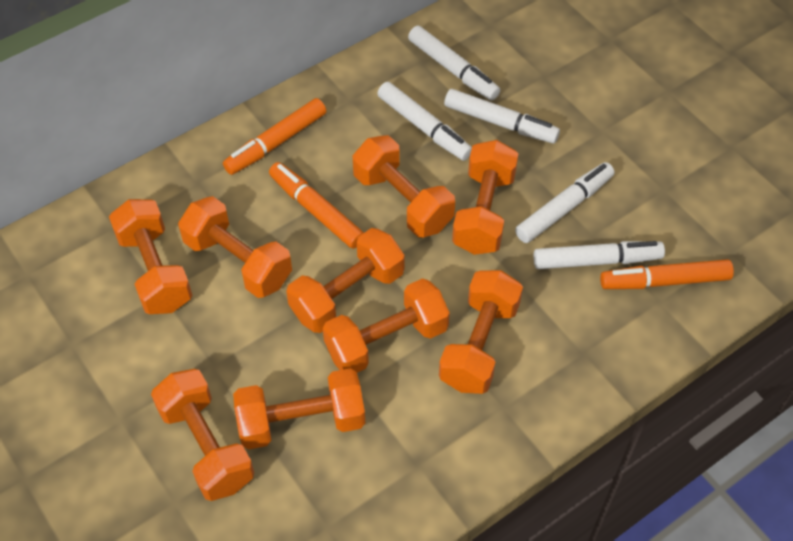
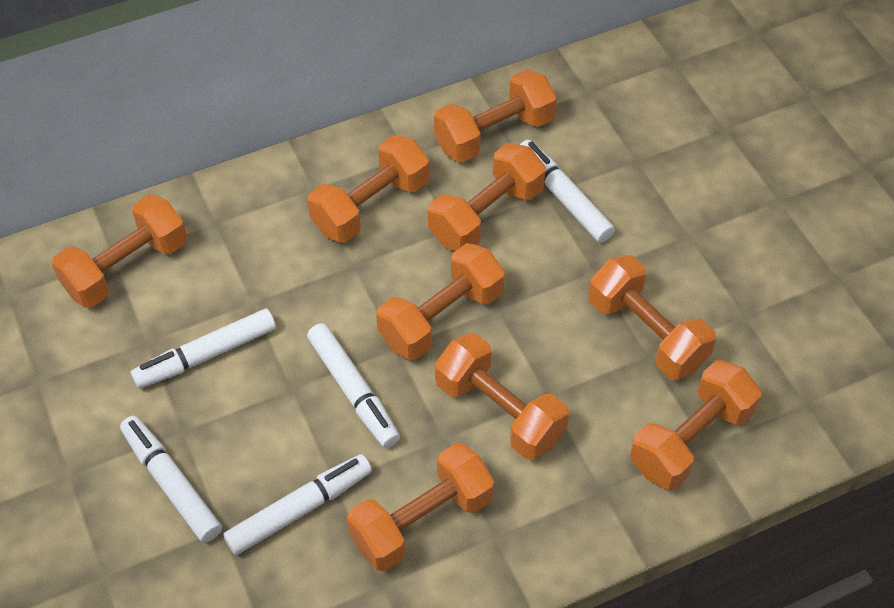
orange marker: [223,98,326,175] [269,162,364,249] [600,259,734,289] = 3 -> none = 0

